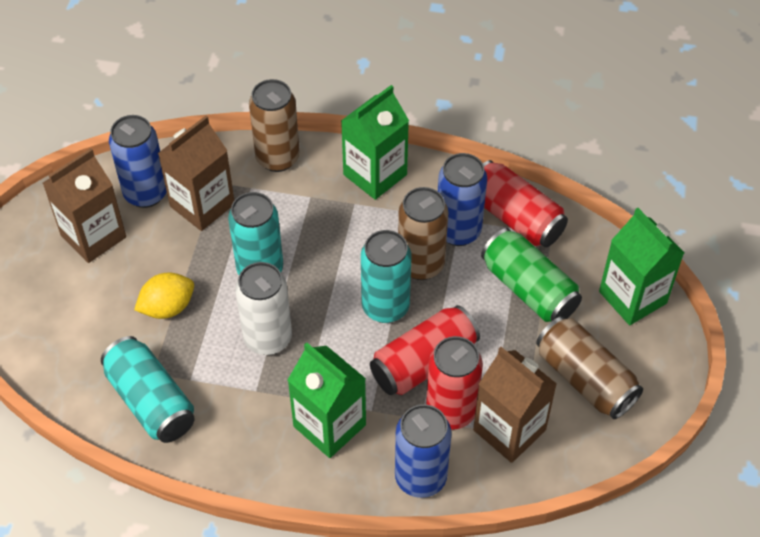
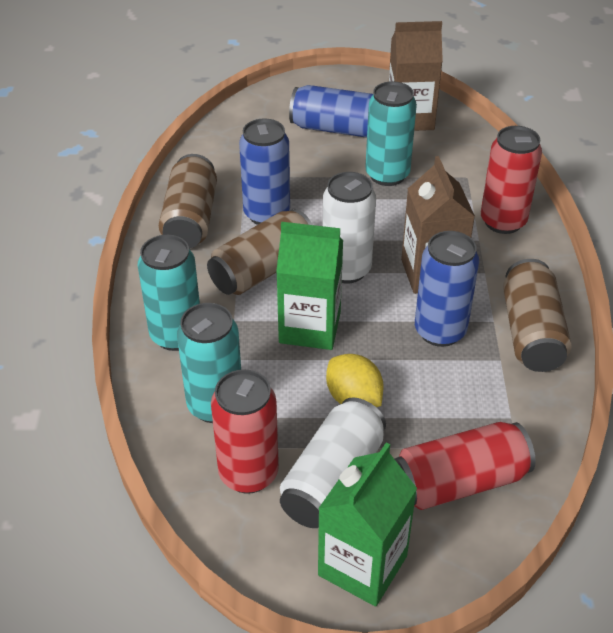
brown carton: [43,148,126,263] [158,116,234,231] [473,347,557,463] = 3 -> [389,21,443,131] [401,156,475,294] = 2
green can: [481,228,582,322] = 1 -> none = 0
green carton: [288,342,366,458] [341,85,409,200] [599,208,684,325] = 3 -> [276,222,343,350] [318,443,417,606] = 2
white can: [235,262,292,355] = 1 -> [280,397,386,528] [323,172,376,283] = 2

